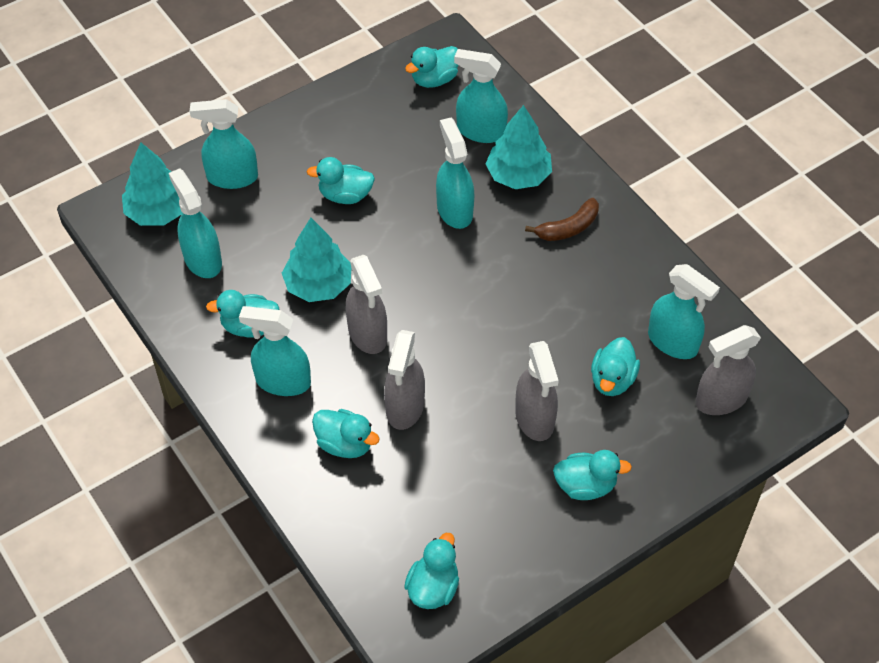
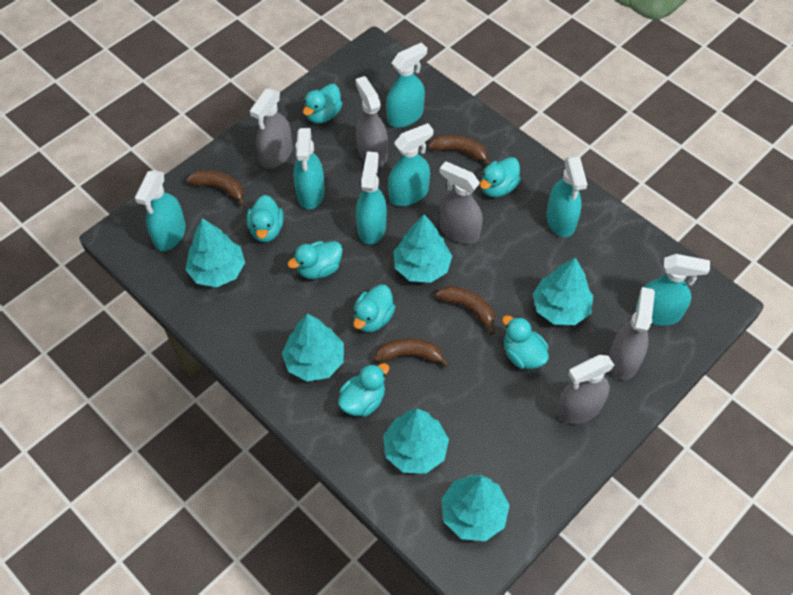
brown banana: [525,198,599,241] = 1 -> [187,170,245,206] [375,338,450,367] [428,135,491,166] [435,286,495,335] = 4
grey spray bottle: [346,255,387,354] [384,330,425,430] [515,341,559,441] [696,325,761,415] = 4 -> [250,88,292,169] [355,76,388,167] [439,161,483,244] [557,355,615,424] [609,287,655,380] = 5
turquoise spray bottle: [169,168,222,278] [190,99,258,189] [239,306,311,396] [436,118,474,229] [454,49,508,143] [648,264,720,359] = 6 -> [135,170,186,251] [294,128,325,209] [356,151,387,245] [386,42,427,127] [388,123,434,206] [546,156,588,237] [635,254,710,325] = 7
turquoise tree: [122,143,183,226] [282,218,351,302] [486,105,552,189] = 3 -> [185,218,245,287] [282,314,344,382] [383,408,449,474] [393,214,452,283] [441,474,510,541] [533,257,593,325] = 6

